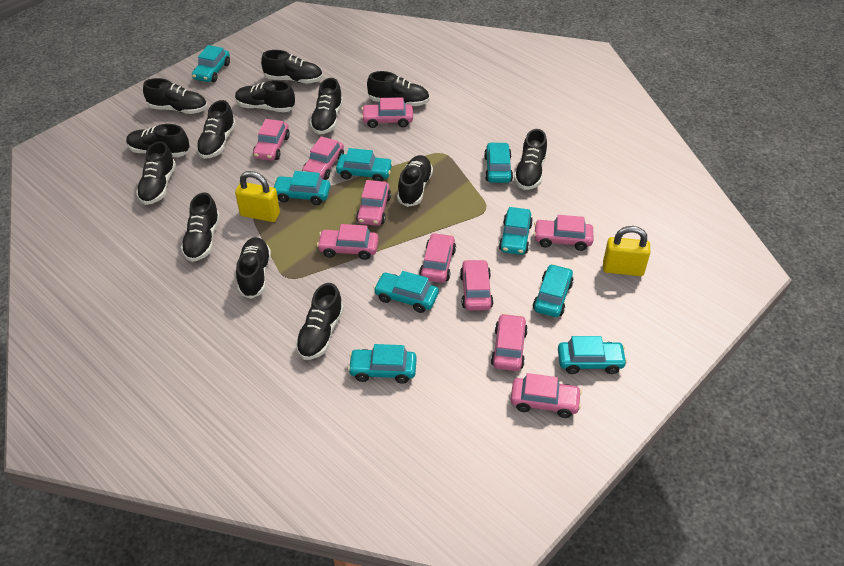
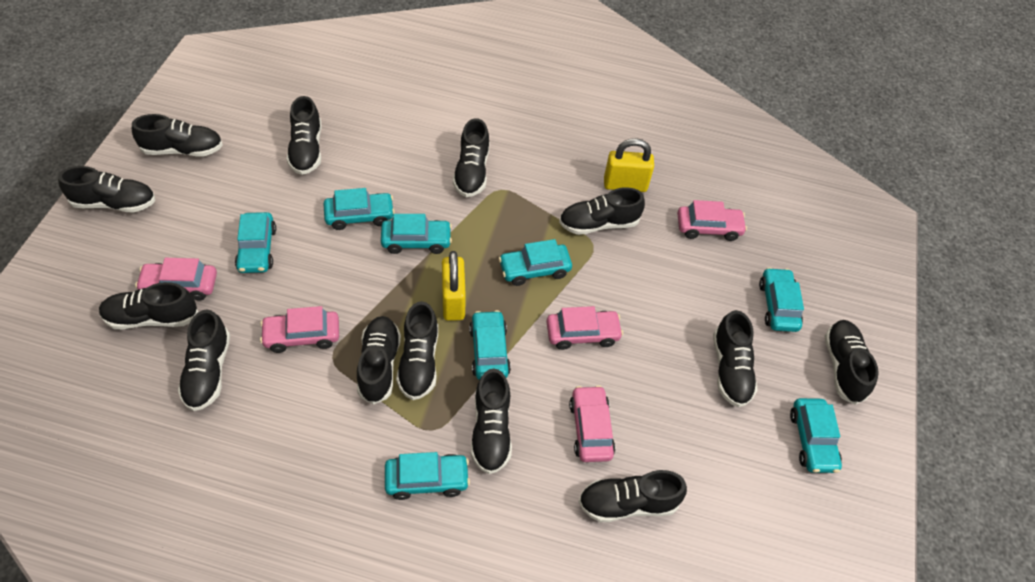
pink car: [253,119,290,161] [302,136,344,180] [317,224,379,260] [356,180,391,226] [361,97,413,128] [419,233,456,283] [460,259,493,311] [491,313,528,371] [511,373,582,418] [534,215,593,251] = 10 -> [135,258,217,301] [260,306,339,353] [546,306,623,350] [569,385,615,462] [677,200,747,241] = 5
turquoise car: [192,45,230,82] [274,171,330,205] [336,148,393,181] [348,344,417,384] [373,271,439,313] [484,142,513,183] [499,207,533,255] [533,264,574,317] [558,336,627,374] = 9 -> [235,212,276,273] [323,188,395,230] [381,214,452,254] [385,452,470,500] [469,310,511,380] [499,239,572,286] [759,267,804,332] [790,398,842,473] = 8

